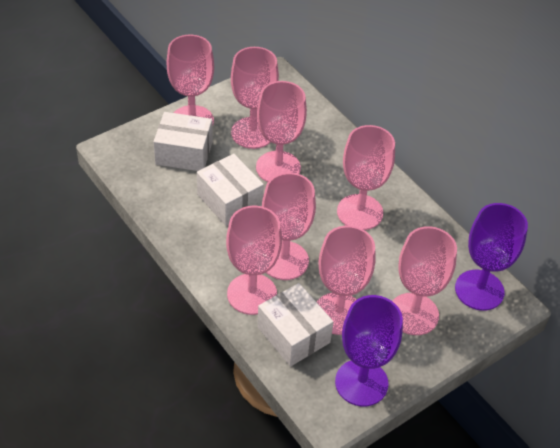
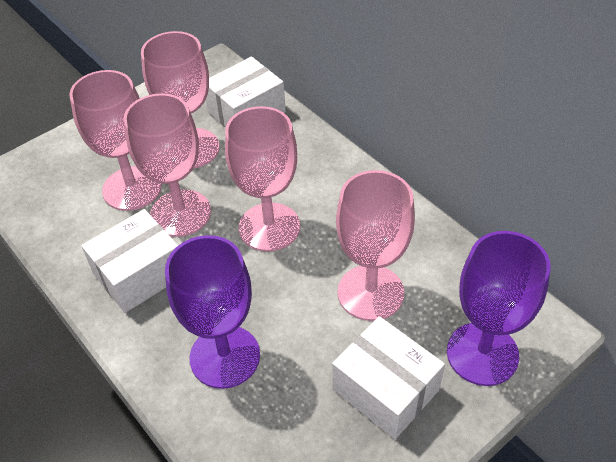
pink goblet: [167,35,214,126] [226,206,282,315] [231,47,279,149] [256,81,307,182] [262,172,316,280] [317,226,376,335] [337,125,395,230] [393,226,457,335] = 8 -> [69,70,162,211] [124,93,211,237] [141,31,220,169] [225,106,300,252] [336,170,415,321] = 5

